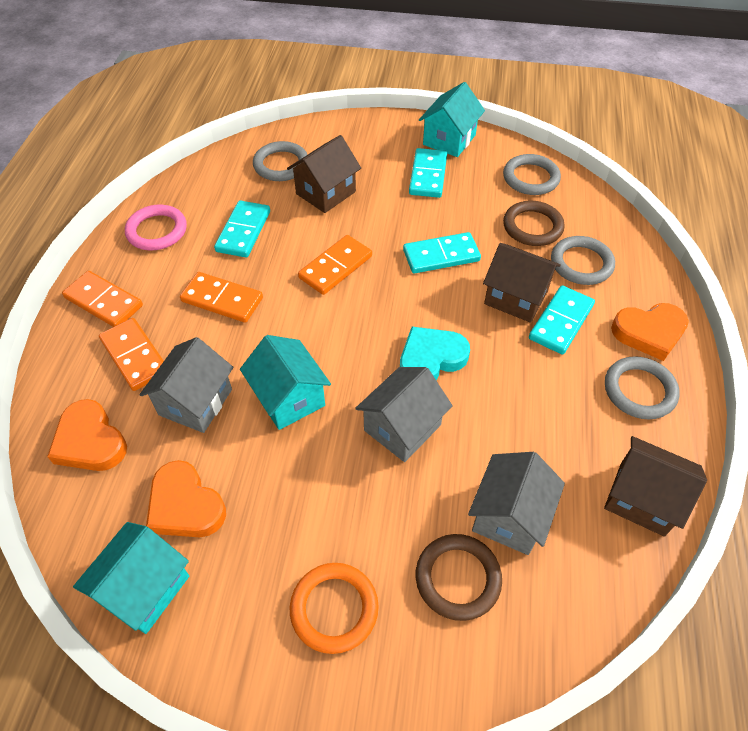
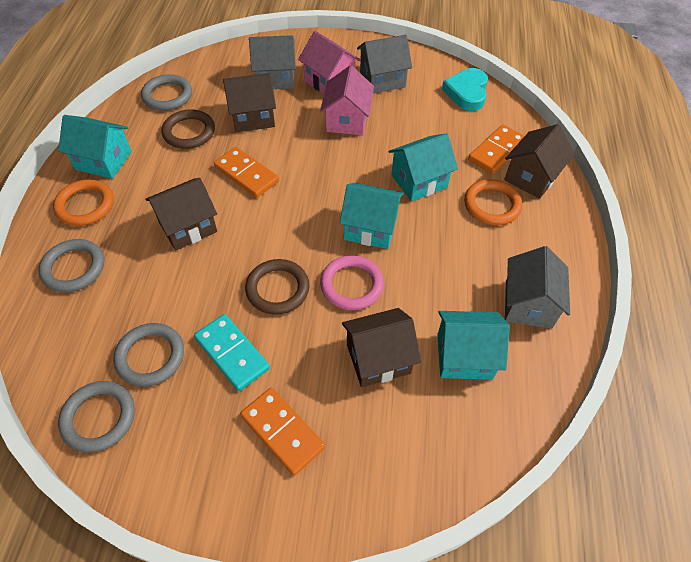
brown house: [287,135,361,213] [483,243,561,323] [604,436,707,537] = 3 -> [145,178,217,251] [223,73,276,132] [342,308,421,387] [504,124,575,199] = 4
orange domino: [62,271,143,327] [99,318,164,391] [180,272,263,323] [298,235,372,295] = 4 -> [214,147,279,198] [240,388,325,476] [468,125,524,174] = 3
orange heart: [47,399,127,471] [146,460,226,537] [611,303,689,361] = 3 -> none = 0
orange ring: [290,563,379,654] = 1 -> [53,179,114,226] [464,179,522,225] = 2
pink house: none = 0 -> [298,31,361,94] [320,65,374,136] = 2
turquoise domino: [214,201,270,257] [403,232,481,274] [409,148,447,198] [529,285,595,355] = 4 -> [194,314,270,391] = 1
turquoise house: [73,522,189,634] [240,335,331,430] [419,82,485,157] = 3 -> [58,115,132,179] [340,183,404,249] [388,133,458,201] [437,311,510,380] = 4

